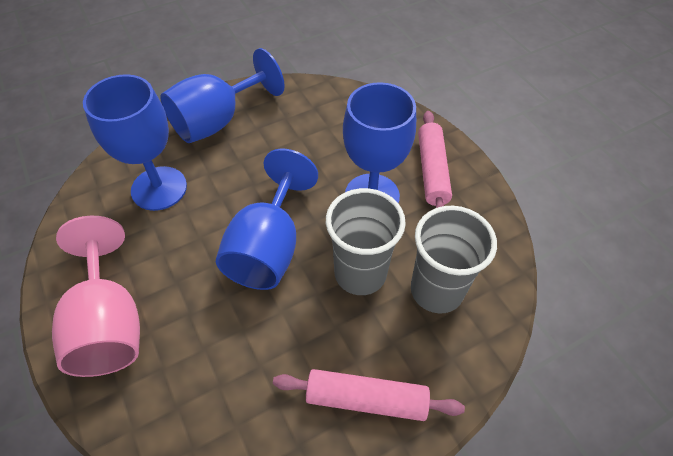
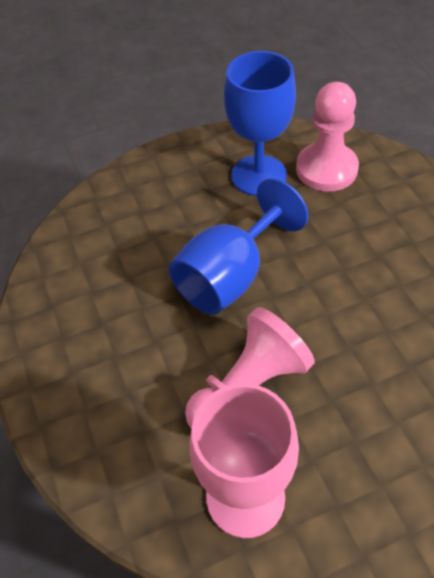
blue goblet: [83,74,187,211] [160,48,285,143] [216,149,318,290] [343,82,416,203] = 4 -> [169,178,308,315] [224,51,296,196] = 2
grey cup: [326,188,406,295] [411,206,497,314] = 2 -> none = 0
pink pawn: none = 0 -> [185,307,315,429] [296,82,359,192] = 2
pink rolling pin: [273,369,465,421] [418,111,452,208] = 2 -> none = 0

